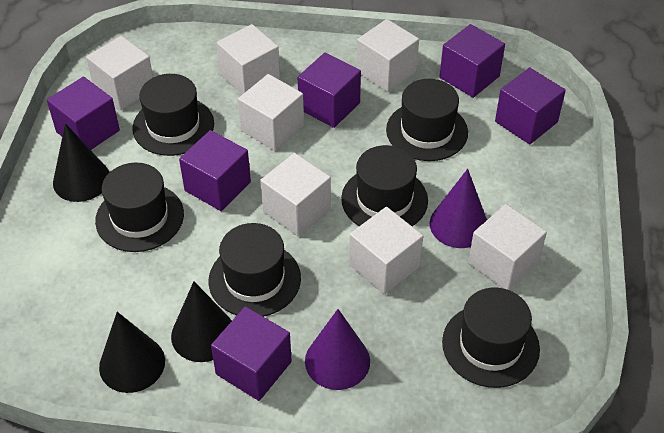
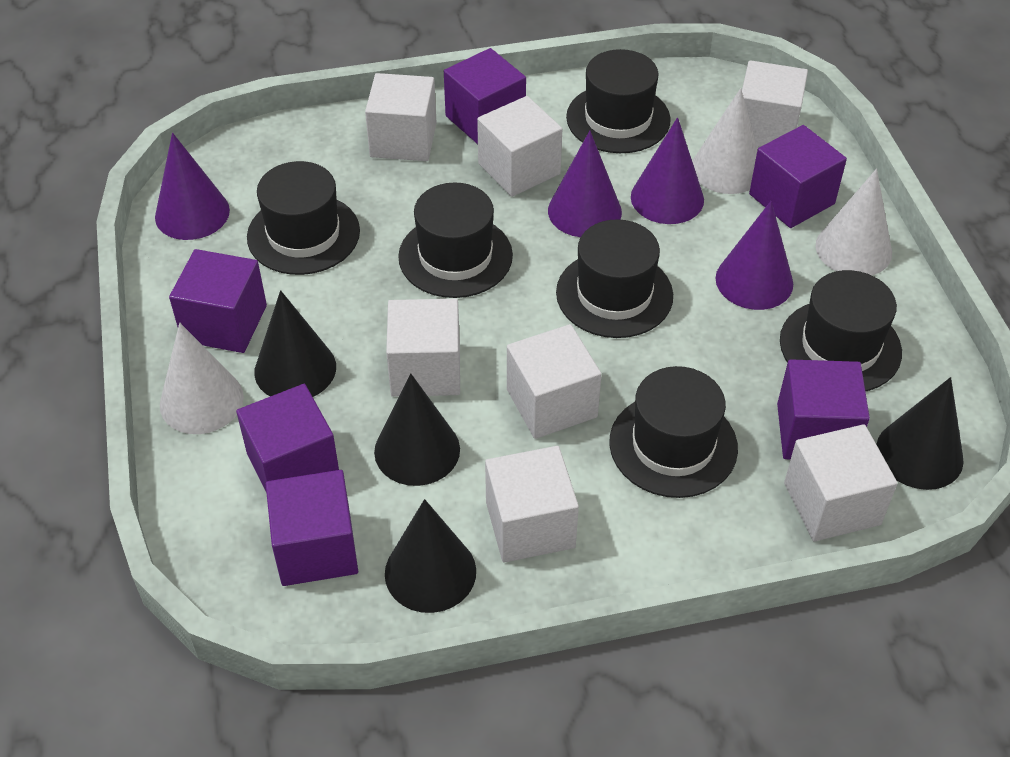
black cone: [53,123,109,202] [99,312,165,393] [171,281,232,362] = 3 -> [254,290,336,397] [374,373,460,486] [385,499,476,613] [876,377,964,490] = 4
purple cone: [305,309,370,390] [429,169,487,248] = 2 -> [155,133,230,240] [548,131,622,237] [631,117,704,224] [716,201,793,310] = 4
white cone: none = 0 -> [160,323,244,434] [692,88,758,194] [815,169,892,275] = 3

